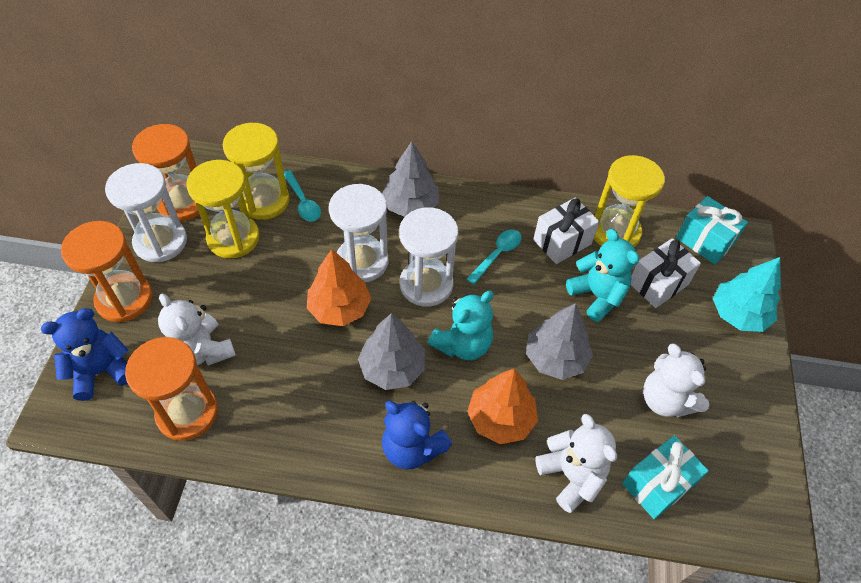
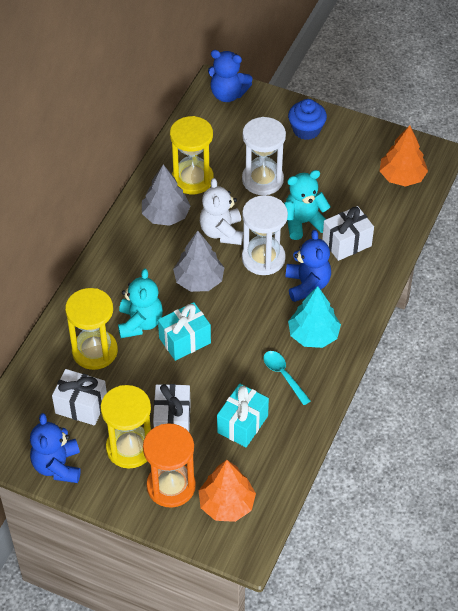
blue cupcake: none = 0 -> [288,99,327,140] = 1
blue teddy bear: [41,308,128,401] [382,401,452,470] = 2 -> [30,413,81,483] [208,50,253,102] [286,230,331,302] = 3
grey tree: [358,313,425,390] [382,141,439,217] [526,303,593,380] = 3 -> [142,165,191,226] [173,231,225,292] = 2
orange hourglass: [61,221,152,322] [125,337,218,441] [132,124,200,221] = 3 -> [143,423,196,508] = 1
turquoise spoon: [284,170,321,222] [466,230,521,285] = 2 -> [264,351,311,405] = 1
white gift: [533,197,600,264] [631,238,701,308] = 2 -> [52,369,107,425] [153,384,191,432] [322,206,374,261] = 3
white hourglass: [105,163,187,262] [329,184,389,282] [399,207,458,307] = 3 -> [242,117,286,195] [242,195,288,275] = 2
white teddy bear: [158,294,236,366] [535,414,617,513] [643,343,710,417] = 3 -> [200,178,243,245] = 1

